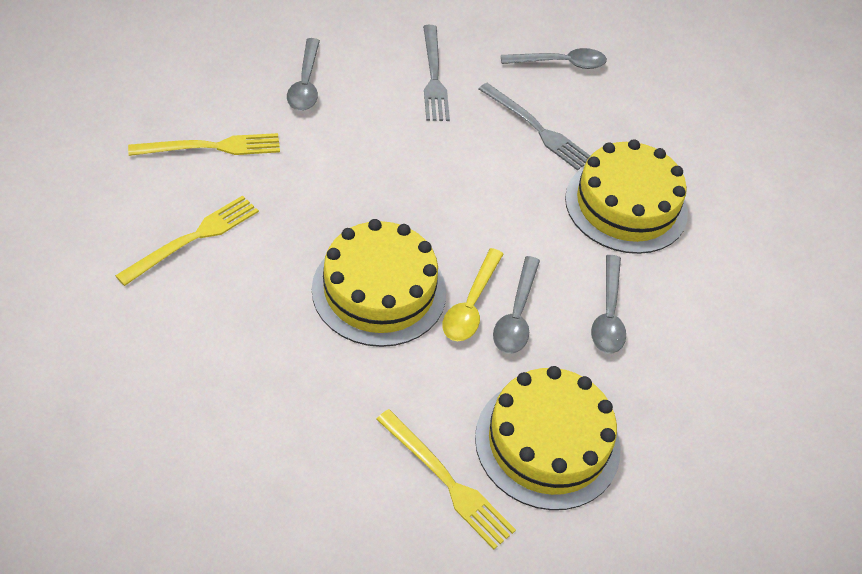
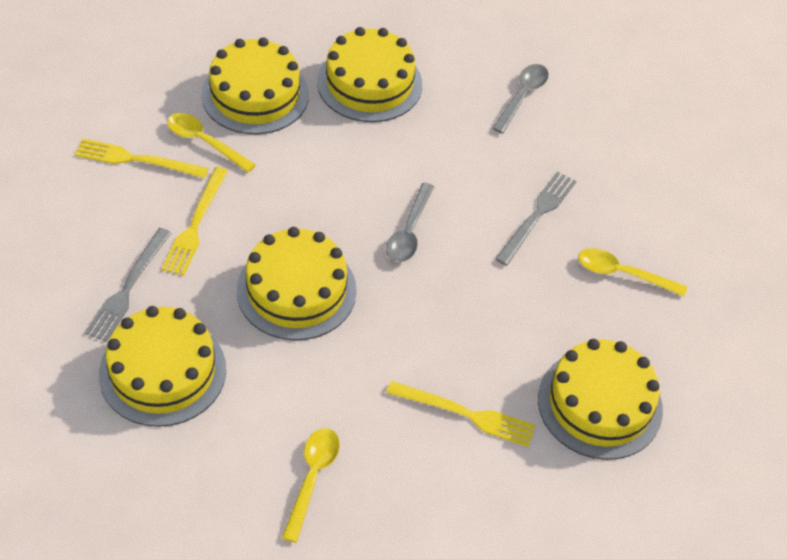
grey spoon: [287,38,320,111] [493,256,540,354] [501,48,607,69] [591,255,626,353] = 4 -> [386,183,434,262] [492,64,549,134] = 2
yellow cake: [312,219,446,347] [475,366,620,510] [565,139,688,254] = 3 -> [99,306,226,427] [201,37,309,134] [237,227,357,340] [317,27,422,122] [538,339,663,460] = 5
yellow spoon: [442,248,503,341] = 1 -> [167,113,256,173] [282,428,340,543] [578,248,687,296] = 3

